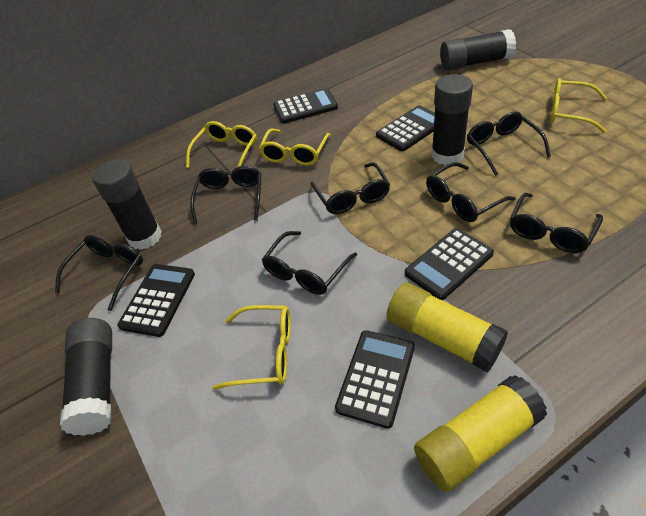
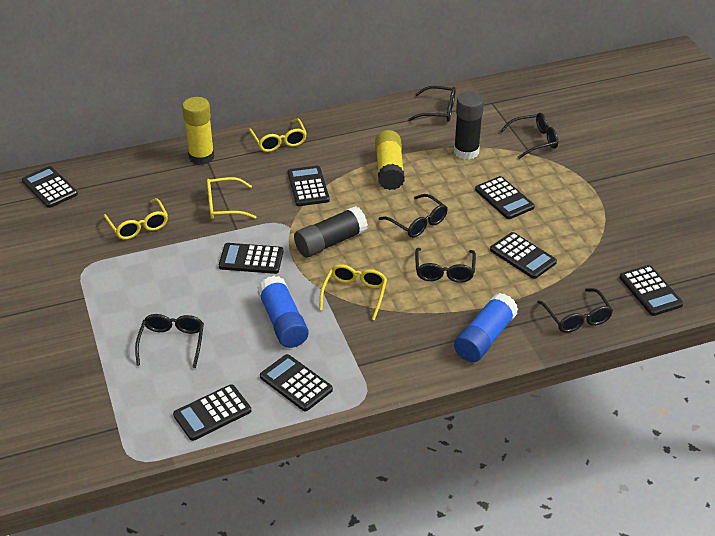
black calculator: [117,264,195,337] [273,88,338,124] [335,330,415,429] [376,105,435,151] [405,228,494,300] = 5 -> [22,166,78,208] [173,384,251,441] [219,243,284,274] [260,354,333,411] [288,166,330,206] [475,176,535,219] [490,232,557,279] [619,265,683,316] = 8
black glasses: [55,235,143,311] [190,166,261,224] [262,231,357,295] [310,162,390,214] [426,162,516,222] [467,111,551,176] [510,193,603,253] = 7 -> [135,314,204,368] [379,194,448,238] [408,86,455,122] [415,248,476,283] [500,113,558,159] [537,288,613,333] = 6
black glue stick: [60,318,112,436] [92,159,162,250] [431,74,473,165] [440,29,516,70] = 4 -> [294,206,368,258] [454,92,484,160] = 2
blue glue stick: none = 0 -> [257,276,309,348] [454,293,518,362] = 2

